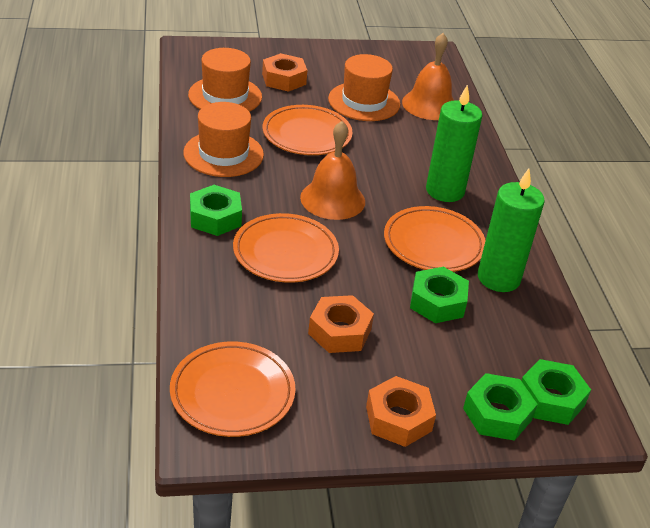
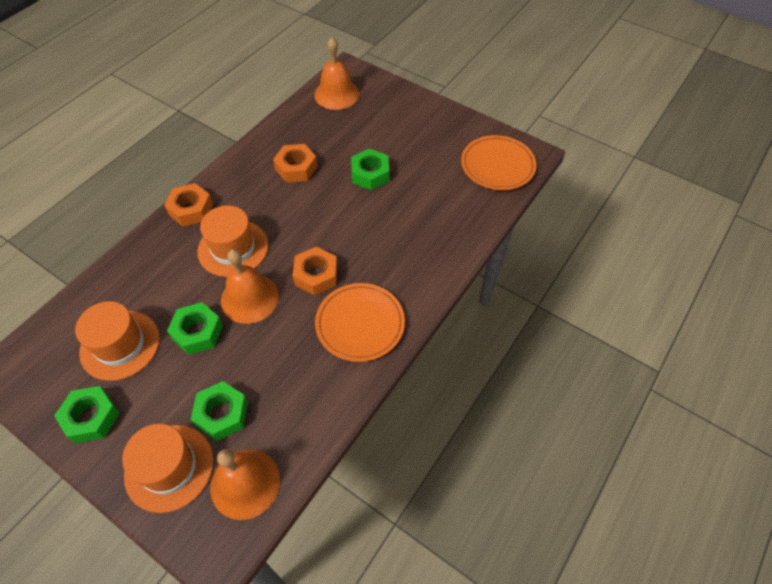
green candle: [426,84,483,202] [478,169,545,292] = 2 -> none = 0
orange bell: [300,121,365,220] [402,33,454,120] = 2 -> [210,449,280,520] [221,249,279,324] [314,37,359,110] = 3
orange plate: [170,342,296,437] [233,213,339,283] [263,105,353,155] [384,206,486,272] = 4 -> [315,283,405,362] [461,135,537,190] = 2

